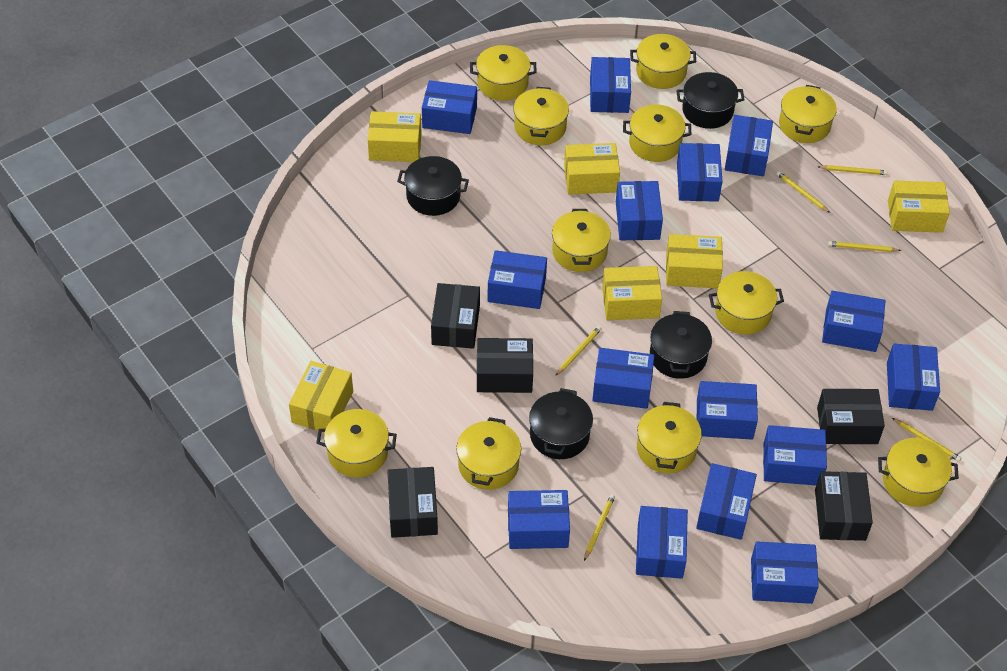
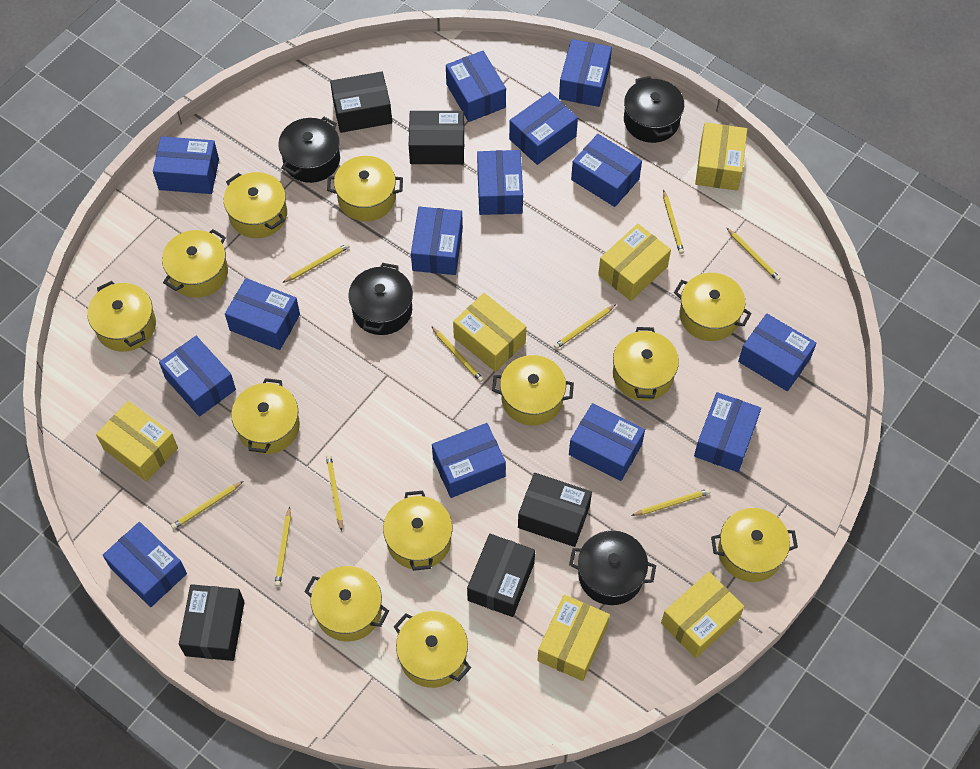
blue box: [422,80,477,134] [487,250,547,309] [508,490,570,549] [590,57,631,113] [592,348,655,409] [616,181,663,240] [636,506,688,579] [677,143,723,202] [696,381,758,440] [696,463,757,540] [725,115,773,176] [751,541,819,604] [763,425,827,486] [822,291,885,352] [887,344,940,411] = 15 -> [103,522,187,607] [153,136,219,194] [159,336,236,417] [225,278,300,350] [411,207,463,275] [432,423,506,498] [446,51,506,122] [477,150,523,215] [509,92,578,165] [559,39,612,107] [569,403,645,481] [571,134,642,207] [694,392,761,472] [738,314,817,391] = 14
yellow pencil: [555,326,602,376] [584,494,615,561] [776,171,830,213] [818,165,888,175] [828,241,901,252] [892,418,961,462] = 6 -> [171,481,243,529] [275,506,291,587] [282,243,350,283] [326,455,343,531] [431,326,484,382] [554,304,616,349] [631,489,710,516] [663,190,684,254] [727,228,781,281] = 9
yellow pot: [316,409,397,478] [456,417,521,490] [470,45,537,101] [513,87,569,145] [552,209,611,272] [623,104,691,162] [630,34,696,89] [637,402,702,473] [709,271,784,334] [779,85,837,143] [878,438,959,507] = 11 -> [87,281,156,352] [162,229,228,298] [223,172,287,238] [231,378,300,454] [304,566,389,642] [327,156,403,222] [383,491,452,571] [393,611,471,688] [492,355,574,426] [613,327,679,401] [674,273,752,341] [711,508,798,582] = 12

